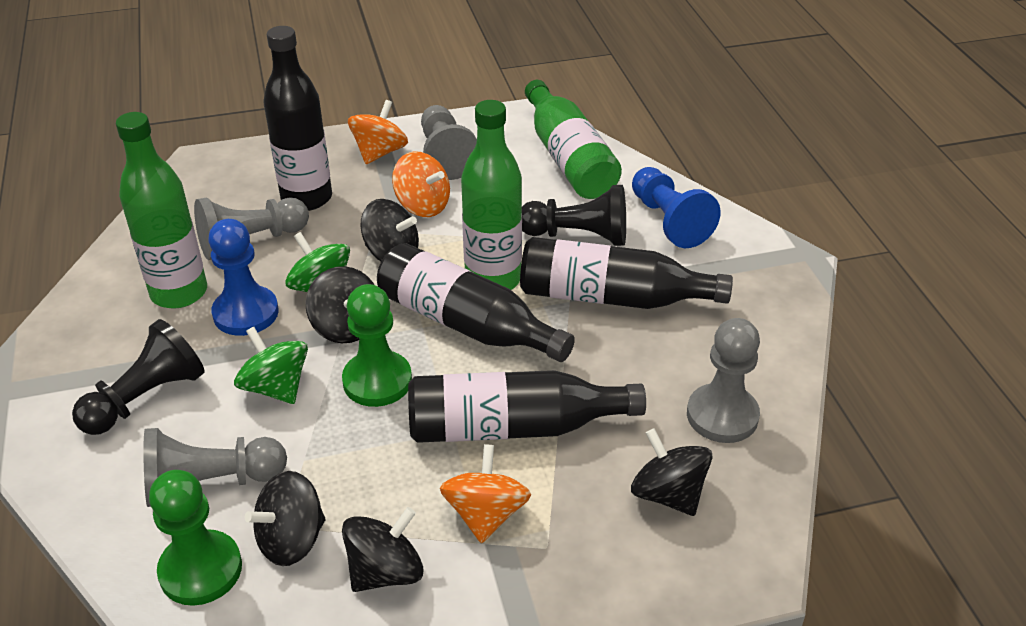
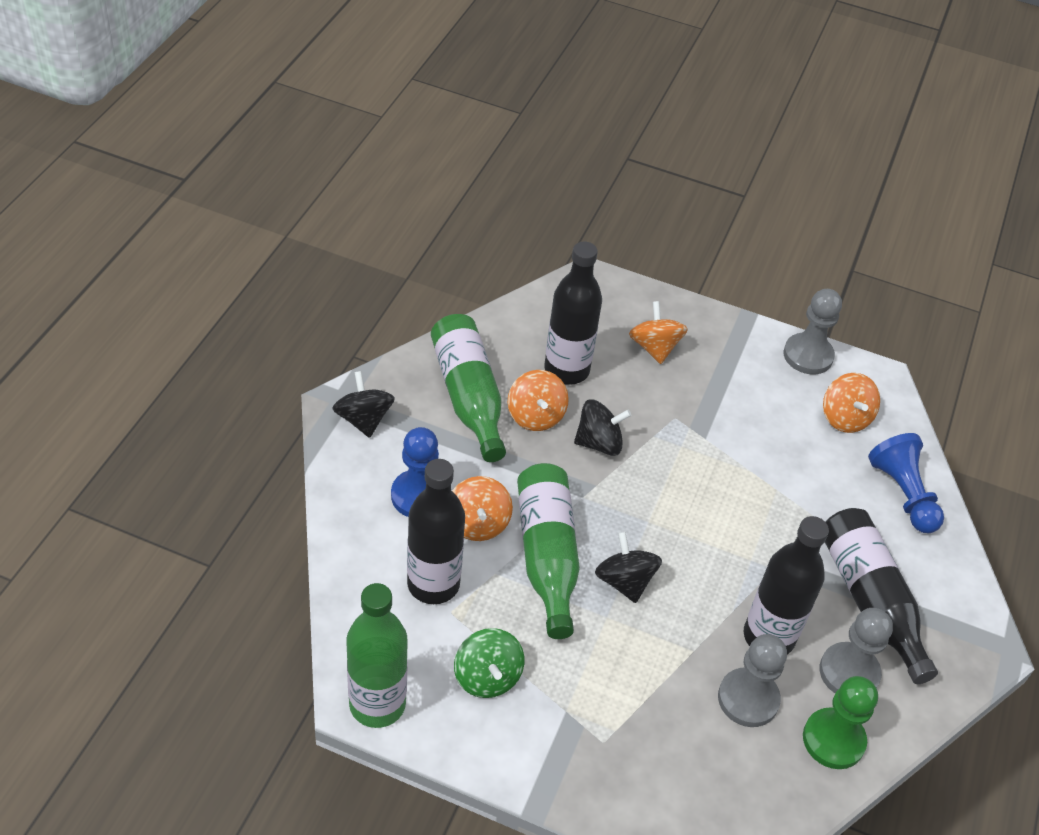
black pawn: [72,319,205,435] [522,185,626,246] = 2 -> none = 0
black spinning top: [245,471,325,566] [305,266,374,343] [342,507,424,592] [360,199,419,261] [631,428,713,516] = 5 -> [332,371,395,438] [574,400,631,456] [595,532,662,603] = 3
green pawn: [149,470,242,606] [342,284,412,407] = 2 -> [803,676,878,769] = 1
green spinning top: [234,327,308,404] [285,232,350,292] = 2 -> [454,628,524,698] = 1
grey pawn: [143,428,287,507] [194,197,309,260] [421,105,477,180] [687,318,760,443] = 4 -> [718,634,787,727] [784,289,842,375] [820,608,893,693] = 3
orange spinning top: [348,100,408,164] [392,151,450,217] [440,444,531,543] = 3 -> [452,476,513,541] [508,370,569,431] [629,301,688,364] [823,373,880,433] = 4

